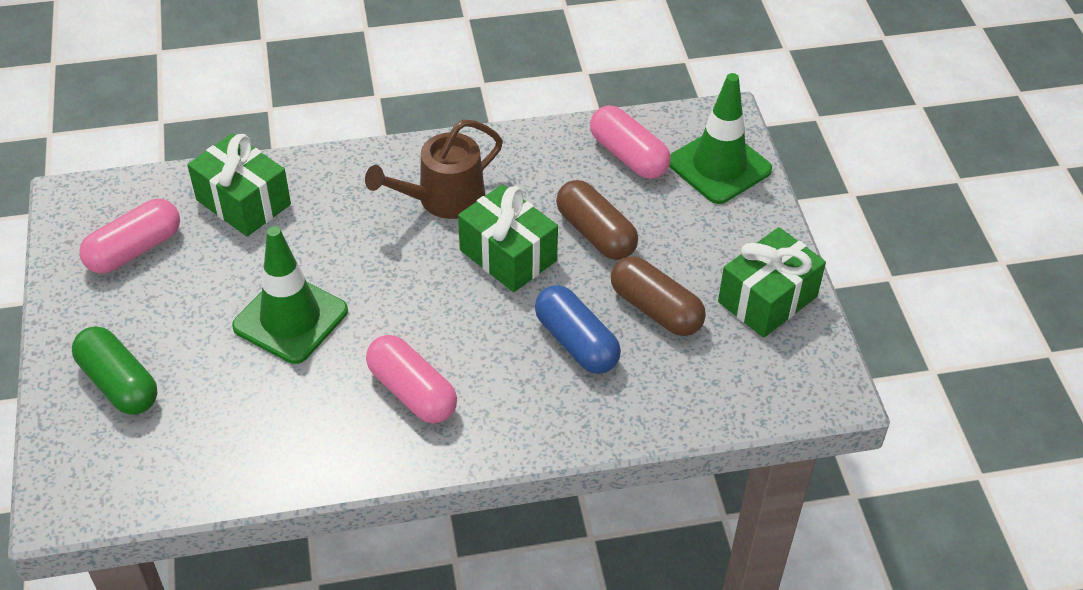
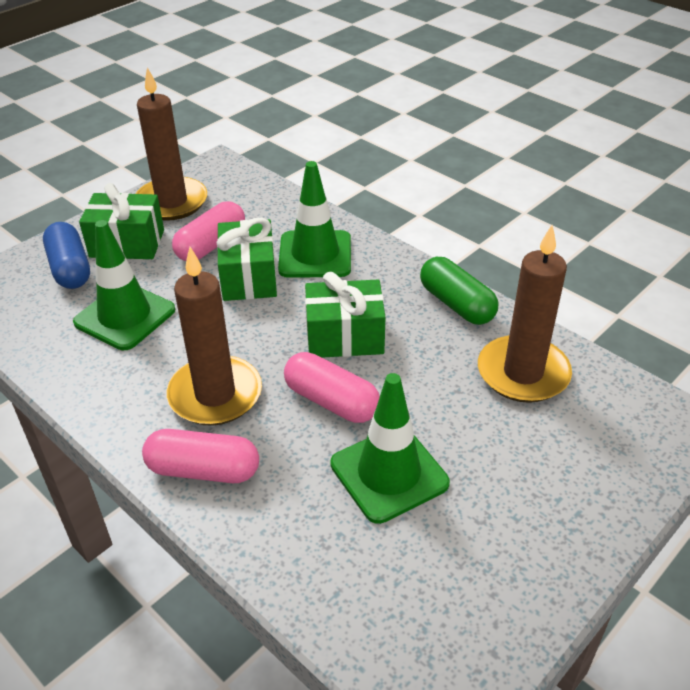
brown candle: none = 0 -> [136,67,207,221] [166,247,262,426] [478,225,572,403] = 3
brown capsule: [556,180,638,260] [611,256,706,336] = 2 -> none = 0
brown watering can: [365,120,503,219] = 1 -> none = 0
green traffic cone: [232,226,348,364] [669,73,772,204] = 2 -> [73,220,175,350] [278,161,351,278] [330,373,450,524] = 3

